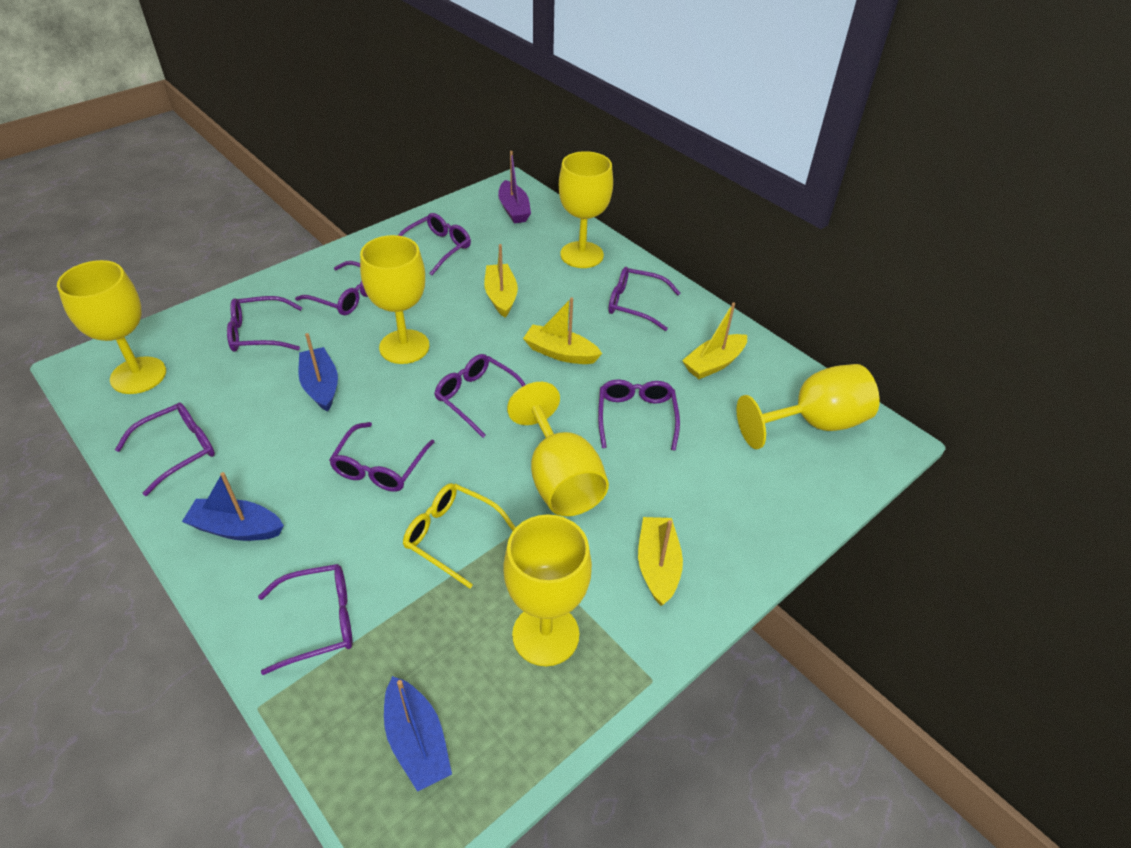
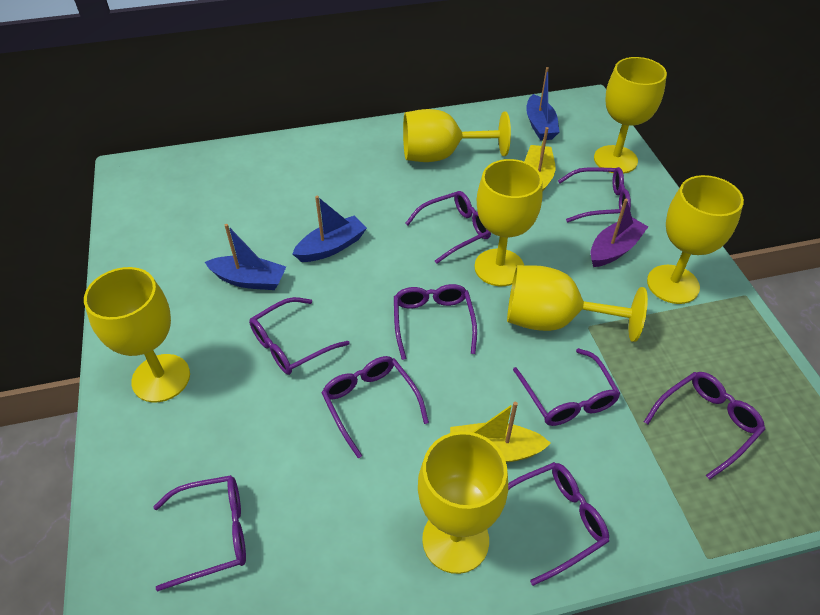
yellow boat: [484,244,518,317] [523,297,602,364] [638,517,683,606] [682,302,747,379] = 4 -> [450,402,551,463] [524,127,556,191] = 2
yellow glasses: [403,483,516,589] = 1 -> none = 0
yellow goblet: [57,260,166,394] [360,235,429,364] [503,514,592,666] [507,382,609,516] [559,151,613,268] [737,364,880,449] = 6 -> [84,267,190,403] [403,109,511,162] [418,431,508,574] [475,159,543,286] [507,265,648,342] [594,57,667,174] [647,175,744,304] = 7

